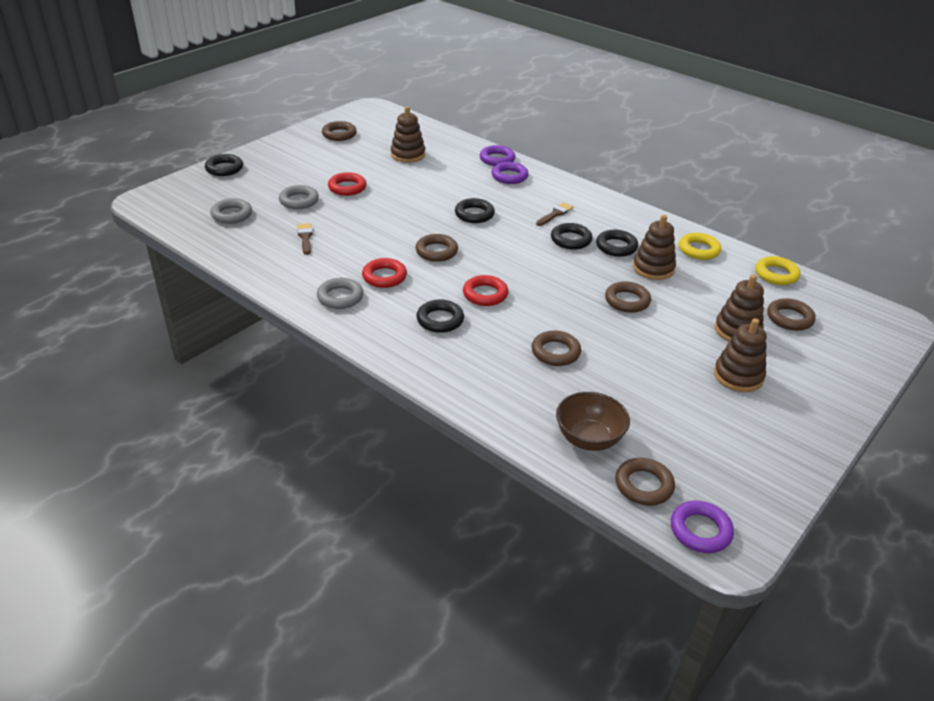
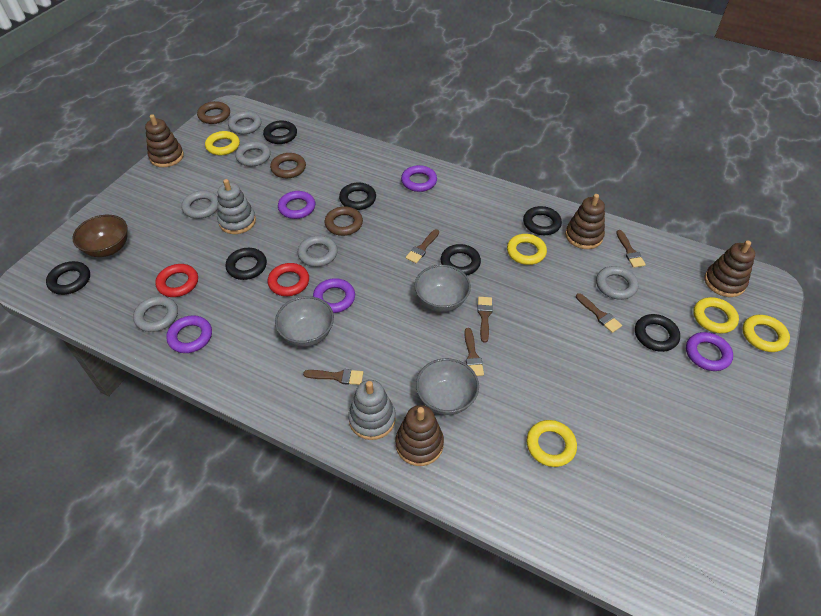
black ring: [205,154,243,176] [416,299,464,333] [455,198,495,223] [551,223,592,250] [596,230,638,257] = 5 -> [46,261,90,295] [225,248,267,280] [263,120,297,144] [339,182,376,210] [440,244,481,275] [523,206,562,235] [635,314,680,352] = 7
brown brush: [297,223,312,255] [536,202,573,226] = 2 -> [303,369,363,385] [406,229,439,263] [464,328,484,376] [477,297,493,343] [576,293,622,333] [616,230,646,268] = 6
brown ring: [322,121,357,141] [416,234,458,262] [532,331,581,366] [605,281,651,313] [615,458,675,506] [767,298,816,331] = 6 -> [197,101,230,124] [270,153,306,178] [325,206,363,236] = 3
grey bowl: none = 0 -> [275,296,334,347] [415,265,471,312] [416,358,479,415] = 3
grey ring: [210,198,252,224] [279,185,319,209] [317,278,363,309] = 3 -> [133,296,178,332] [181,190,218,219] [228,111,261,134] [235,141,271,166] [298,235,338,267] [596,266,638,300] = 6
grey stacking toy: none = 0 -> [217,179,256,234] [348,380,396,440] = 2
purple ring: [480,145,516,166] [492,162,529,184] [671,501,734,553] = 3 -> [166,315,212,353] [278,191,315,219] [313,278,355,313] [401,165,437,192] [686,332,733,371] = 5
red ring: [328,172,367,196] [362,258,407,288] [463,275,508,306] = 3 -> [155,264,198,297] [268,263,309,296] = 2
yellow ring: [679,233,721,260] [755,256,800,285] = 2 -> [205,131,240,155] [507,234,547,265] [527,420,577,467] [693,297,739,333] [742,315,790,352] = 5

